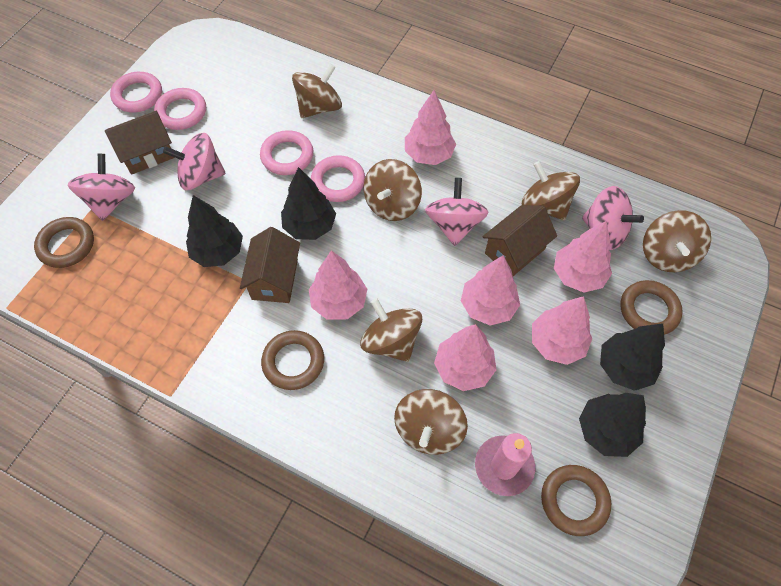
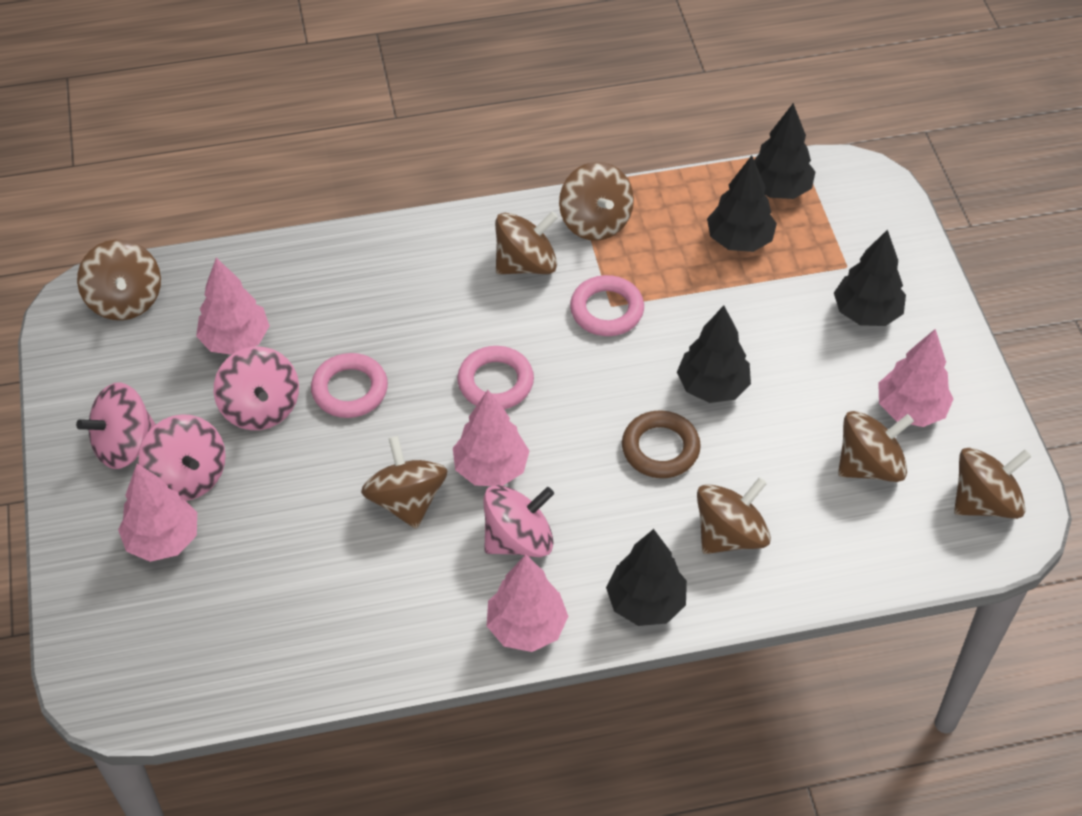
black tree: [186,195,243,267] [281,167,336,240] [579,393,646,457] [600,323,665,391] = 4 -> [606,529,687,626] [677,306,751,403] [707,155,777,252] [754,103,815,199] [834,229,906,326] = 5
brown house: [105,111,175,175] [240,227,300,303] [482,205,557,276] = 3 -> none = 0
brown ring: [34,217,94,268] [261,330,324,390] [541,465,611,536] [620,280,683,335] = 4 -> [622,410,701,478] = 1
brown spinning top: [292,64,342,118] [360,298,422,362] [364,159,422,221] [394,389,468,455] [522,161,580,220] [643,210,711,272] = 6 -> [77,239,161,320] [361,436,447,529] [495,211,558,274] [559,162,634,241] [697,477,771,554] [838,411,914,482] [954,448,1032,519] = 7
pink candle: [475,433,535,496] = 1 -> none = 0
pink ring: [110,72,162,113] [154,88,206,130] [260,130,313,175] [311,155,365,202] = 4 -> [311,353,388,418] [457,346,534,409] [570,275,644,336] = 3
pink tree: [309,250,367,320] [405,90,456,165] [434,324,496,391] [461,255,520,326] [532,296,592,365] [554,221,612,293] = 6 -> [118,464,197,562] [196,258,270,355] [453,390,529,486] [487,554,568,652] [878,329,953,427] = 5

